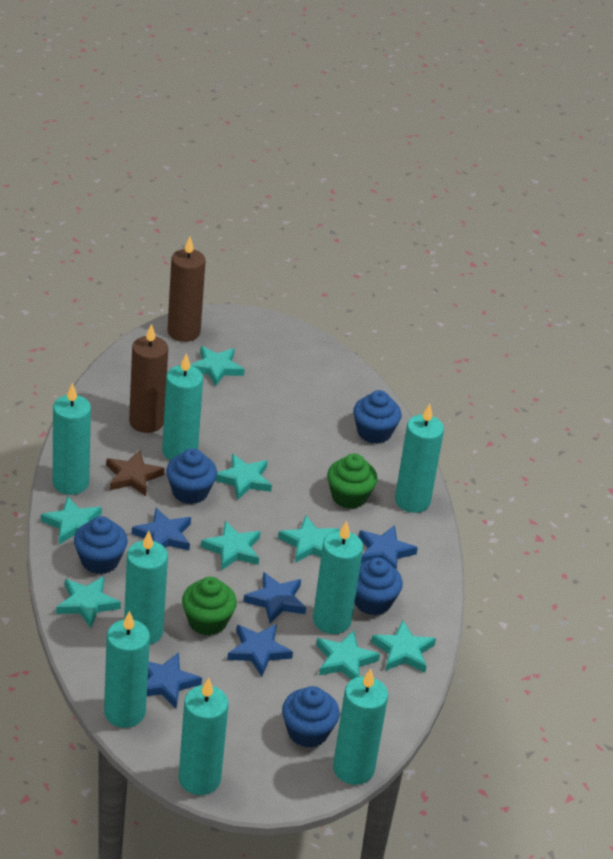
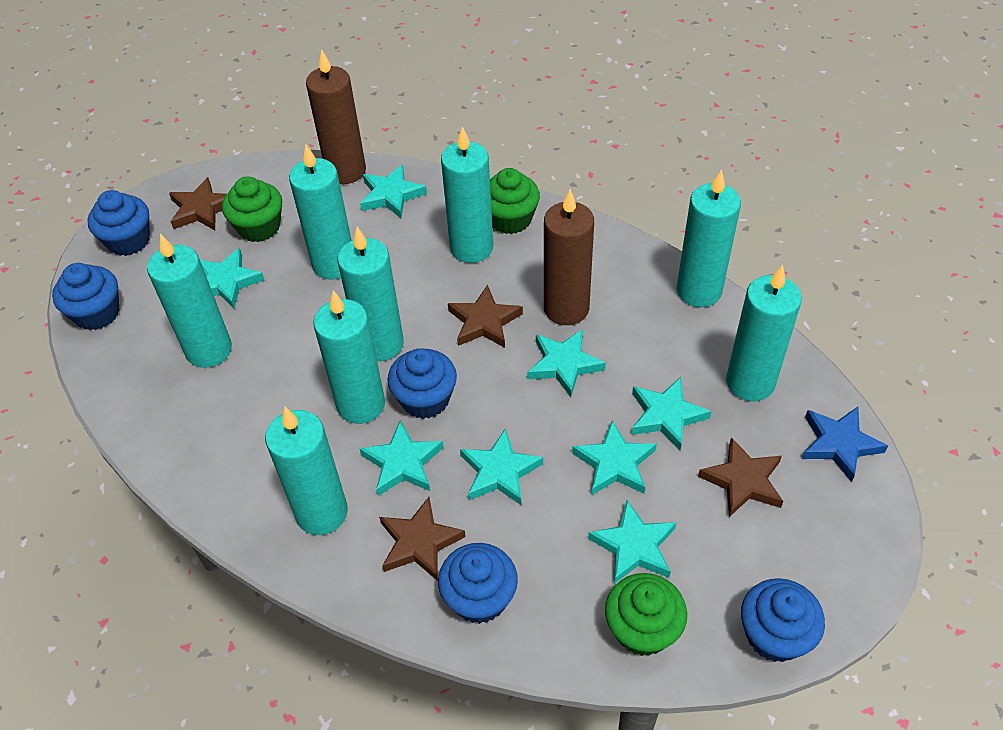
blue star: [132,508,191,551] [147,652,202,709] [227,624,293,676] [243,572,306,624] [359,525,418,569] = 5 -> [802,407,888,482] = 1
brown star: [106,450,165,496] = 1 -> [169,177,227,230] [379,497,466,581] [448,285,523,348] [698,437,783,517] = 4
green cupcake: [182,577,237,636] [327,454,377,509] = 2 -> [222,176,282,242] [490,168,540,234] [605,573,687,656] = 3

